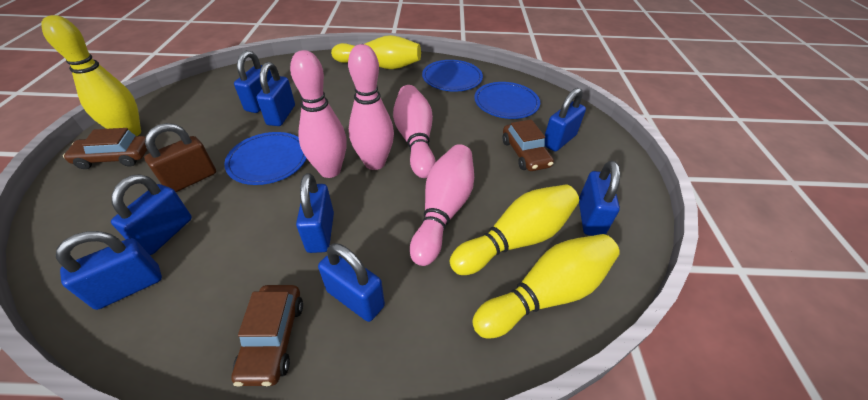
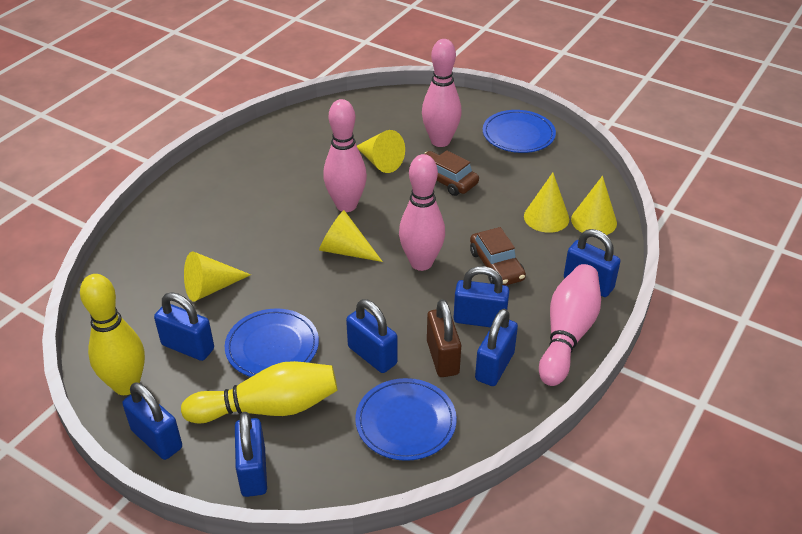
blue padlock: [56,231,162,310] [111,174,192,255] [234,50,272,113] [257,62,295,126] [296,173,334,253] [318,243,385,322] [545,88,586,151] [579,161,620,236] = 8 -> [123,382,182,460] [154,292,214,361] [235,412,267,497] [346,299,398,373] [453,266,509,327] [475,309,518,386] [564,229,620,297] = 7
brown car: [63,128,147,169] [231,285,303,387] [502,119,554,171] = 3 -> [424,150,479,196] [470,227,526,286] = 2
yellow bowling pin: [41,15,141,136] [331,35,421,69] [450,184,579,275] [472,234,620,339] = 4 -> [80,274,145,395] [181,361,337,424] = 2
yellow cone: none = 0 -> [184,252,251,302] [319,210,383,262] [357,130,405,173] [524,173,569,233] [571,176,617,235] = 5

